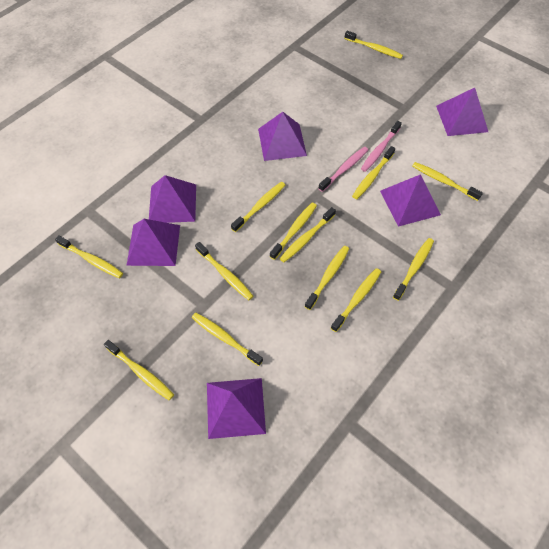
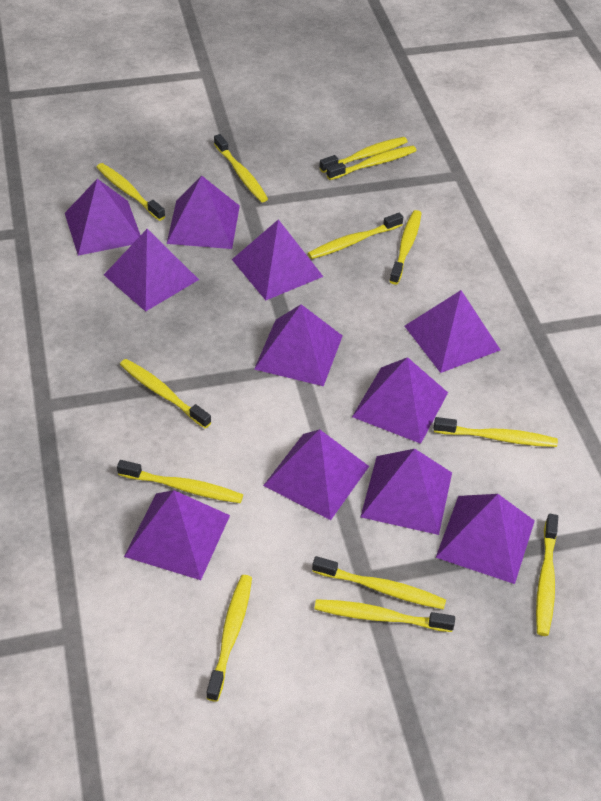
pink toothbrush: [318,147,368,192] [361,121,402,172] = 2 -> none = 0
purple pyramid: [126,219,180,266] [149,175,196,223] [207,378,266,439] [258,112,307,161] [380,174,441,227] [436,88,488,136] = 6 -> [65,179,140,256] [104,229,199,312] [124,490,230,580] [167,176,240,249] [232,219,323,300] [254,304,342,386] [263,429,369,520] [352,357,448,444] [361,449,452,535] [405,290,500,373] [436,494,535,584] = 11

